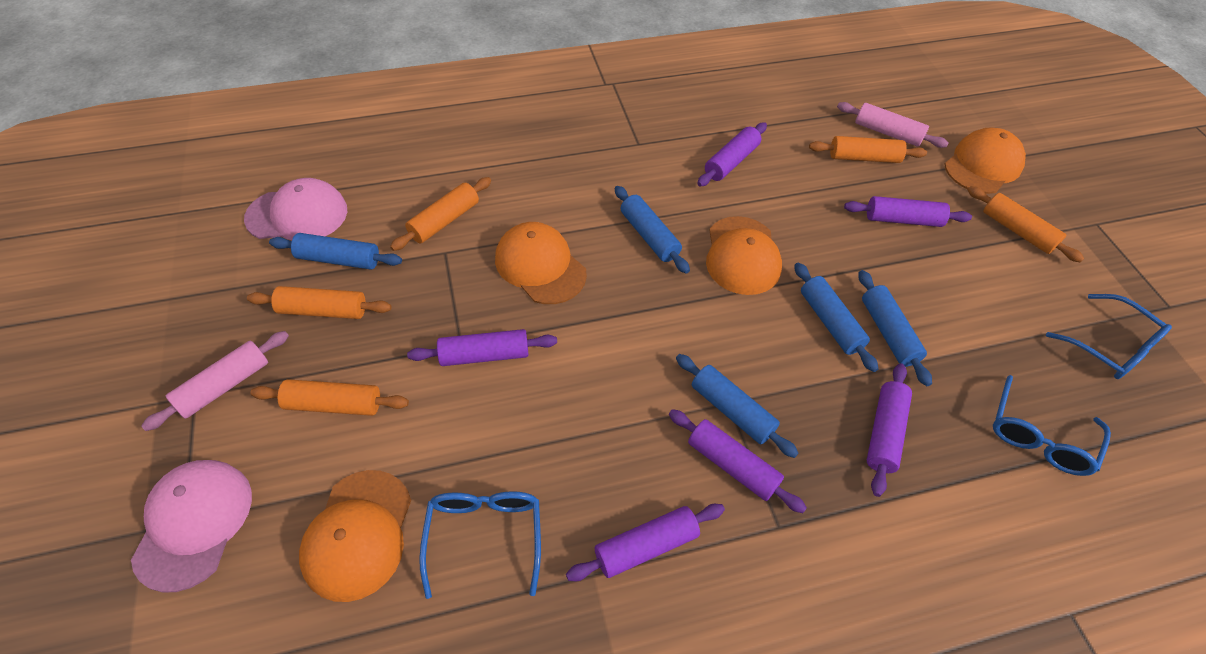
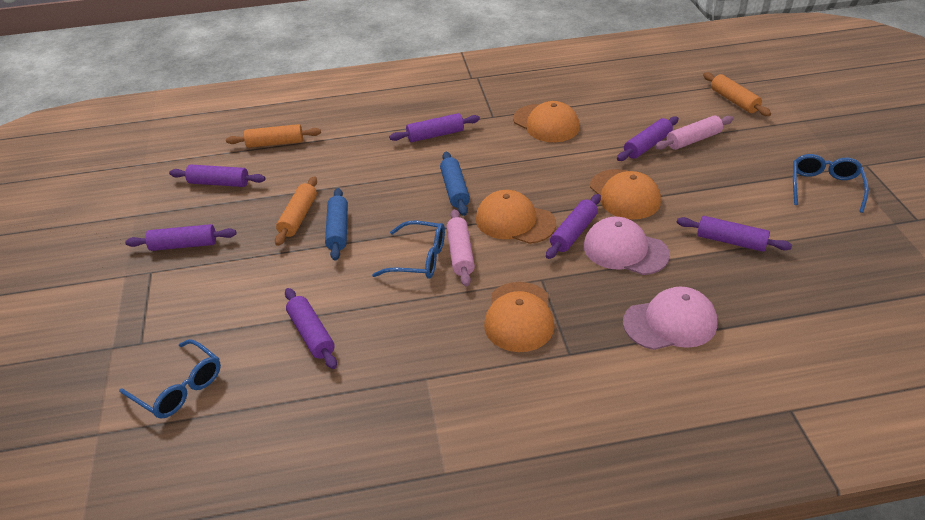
blue rolling pin: [269,233,402,270] [615,186,690,274] [676,354,799,458] [794,263,878,372] [858,270,932,386] = 5 -> [325,188,348,261] [440,152,470,216] = 2
orange rolling pin: [247,286,391,319] [250,379,409,416] [390,177,491,251] [809,136,927,163] [968,186,1084,262] = 5 -> [226,124,321,148] [275,176,317,246] [703,72,771,116] = 3
purple rolling pin: [407,329,557,366] [566,504,725,581] [669,409,807,513] [697,122,767,187] [844,196,972,227] [867,363,912,497] = 6 -> [125,224,236,251] [169,164,265,187] [285,288,337,369] [389,113,480,142] [546,194,601,259] [617,116,679,161] [677,216,792,252] = 7

